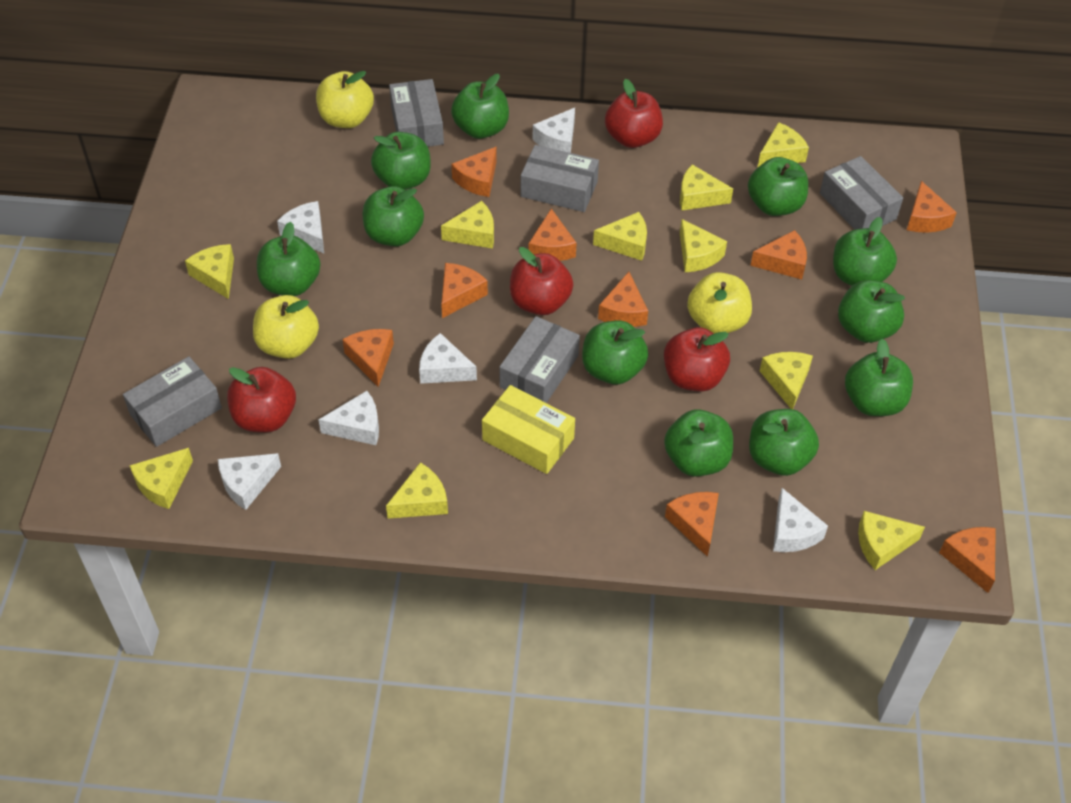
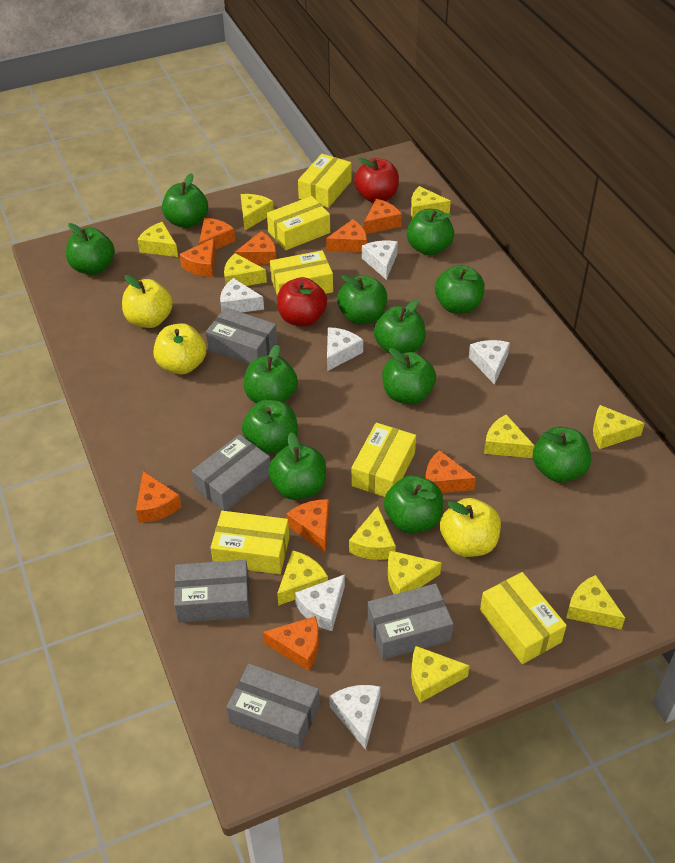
green apple: [257,222,321,296] [363,186,424,246] [371,132,431,190] [451,74,509,139] [582,320,648,385] [664,409,733,477] [748,157,808,216] [749,409,819,476] [833,217,897,286] [838,280,905,343] [845,339,913,416] = 11 -> [66,223,115,275] [162,173,208,228] [242,400,298,454] [244,344,298,403] [268,432,326,500] [337,275,387,324] [374,300,426,354] [382,348,436,404] [384,475,443,533] [407,209,454,256] [435,265,485,314] [533,427,591,483] = 12
red apple: [227,367,296,432] [510,247,573,315] [605,79,663,148] [664,327,730,392] = 4 -> [277,277,327,327] [354,158,399,203] = 2
yellow box: [482,385,575,474] = 1 -> [211,511,289,574] [267,196,330,250] [270,250,333,295] [298,154,352,208] [351,423,416,497] [480,572,567,664] = 6
yellow cheese: [129,448,193,509] [185,244,234,299] [386,462,448,519] [441,201,494,249] [593,212,647,261] [680,164,733,211] [680,219,727,272] [757,122,809,168] [760,352,813,409] [858,511,925,570] = 10 -> [137,222,178,257] [224,253,267,286] [241,194,274,230] [277,550,328,606] [349,506,396,560] [388,550,442,594] [411,186,451,218] [411,646,470,703] [484,414,535,458] [566,575,625,629] [593,405,645,449] = 11

